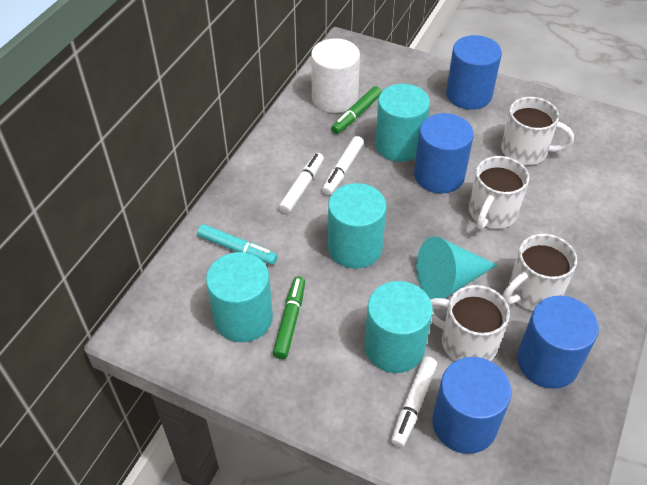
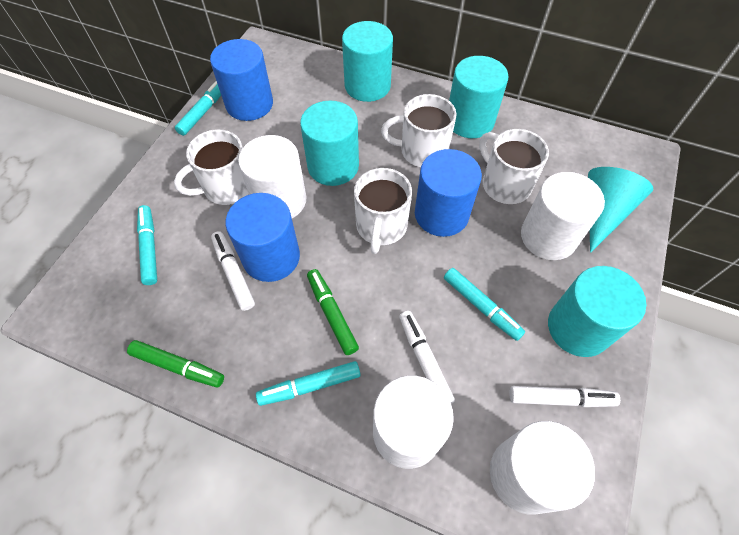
blue cylinder: [414,113,474,194] [432,357,512,454] [446,35,502,110] [517,296,599,389] = 4 -> [210,39,273,121] [225,193,300,282] [415,149,482,237] = 3
turquoise marker: [197,224,277,265] = 1 -> [137,205,157,285] [175,81,221,136] [256,361,361,406] [444,268,525,341] = 4
white cylinder: [311,38,360,113] = 1 -> [238,135,306,218] [373,376,454,469] [490,421,595,514] [521,172,605,260] = 4

